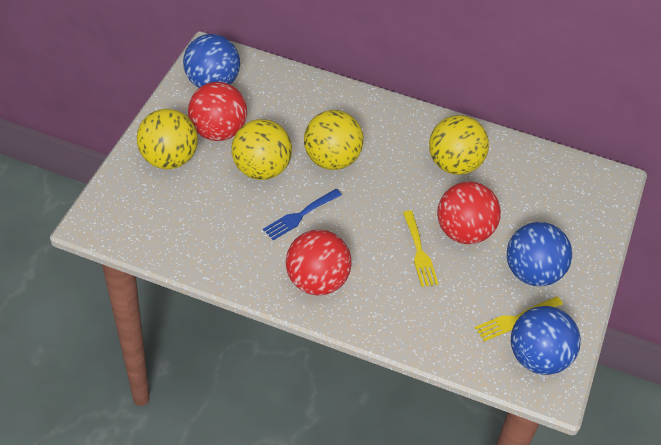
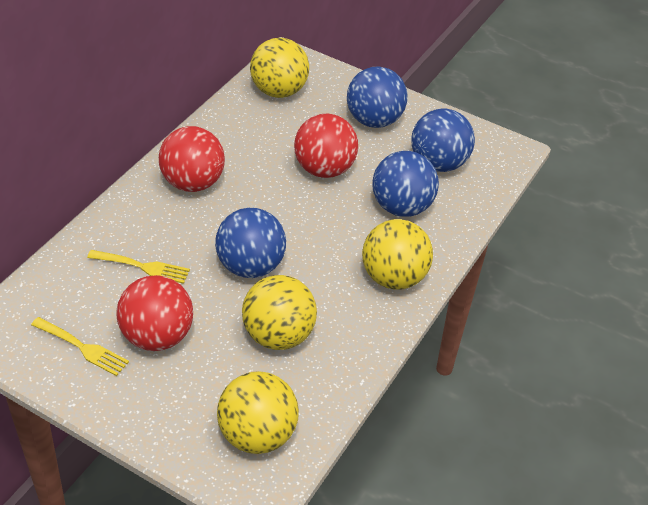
blue ball: [183,34,240,88] [507,222,572,286] [511,306,581,375] = 3 -> [215,208,286,278] [347,66,407,128] [372,151,439,217] [411,109,475,172] = 4
blue fork: [263,189,342,240] = 1 -> none = 0

